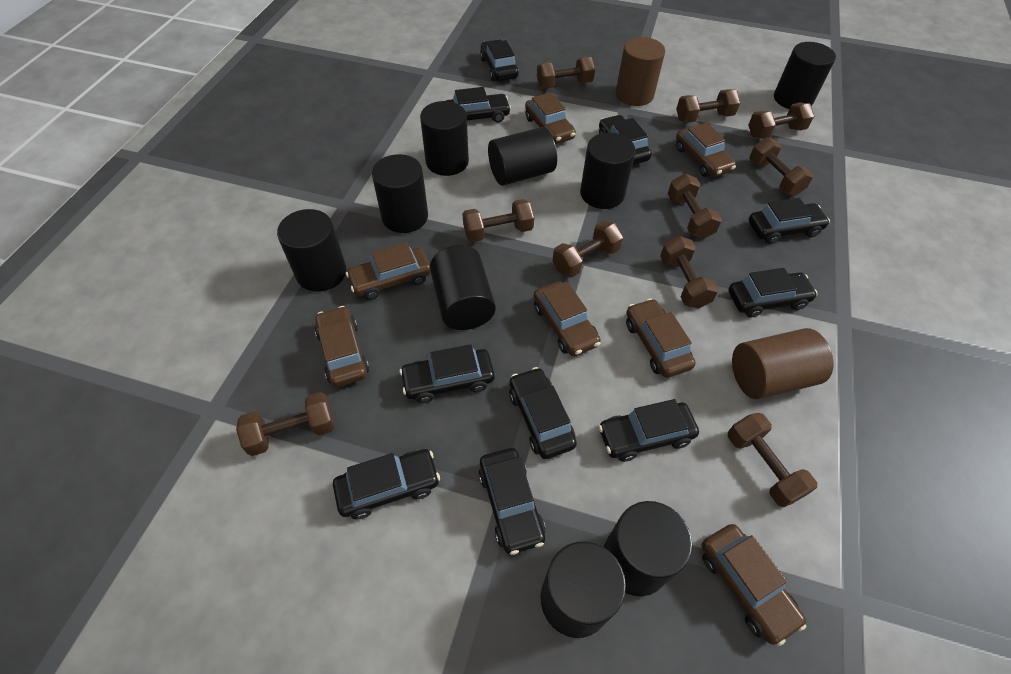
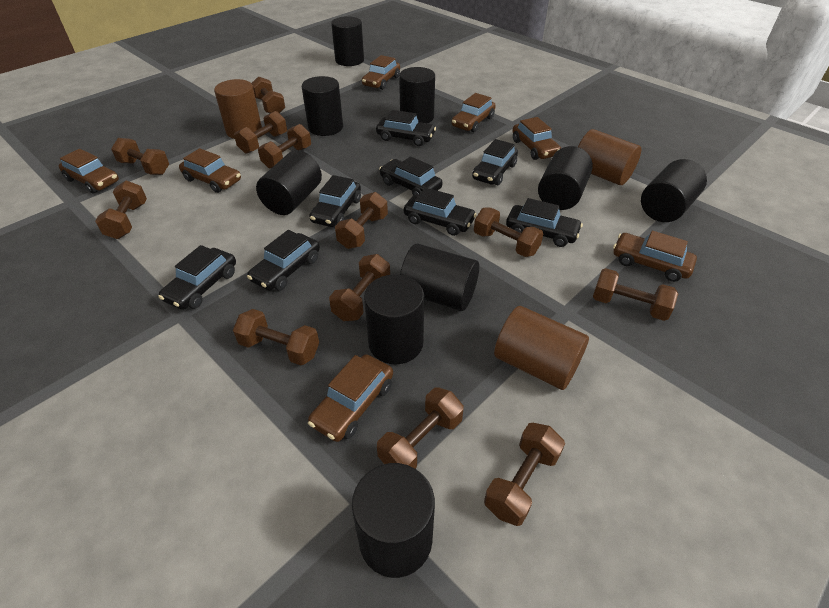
black car: [333,449,440,519] [399,344,495,403] [446,87,511,123] [478,448,545,555] [480,39,519,81] [509,367,577,459] [598,399,699,462] [599,115,652,165] [729,268,818,318] [749,198,830,244] = 10 -> [158,245,236,310] [247,230,320,291] [309,175,361,227] [376,110,436,146] [379,156,443,195] [404,188,477,236] [472,139,518,185] [506,198,583,247] = 8
brown cylinder: [616,37,665,106] [732,328,834,400] = 2 -> [214,79,262,139] [494,306,589,390] [578,129,641,185] = 3
brown dumbbell: [236,392,335,456] [462,199,534,242] [537,57,595,89] [552,221,623,277] [660,236,719,309] [668,174,722,239] [676,89,740,123] [727,413,817,507] [748,102,814,139] [750,137,813,196] = 10 -> [95,180,147,239] [111,138,169,175] [233,309,319,365] [234,111,287,154] [251,76,285,113] [258,124,311,169] [329,254,390,321] [335,192,388,249] [377,387,464,469] [474,208,543,257] [484,423,565,526] [593,268,678,321] = 12

